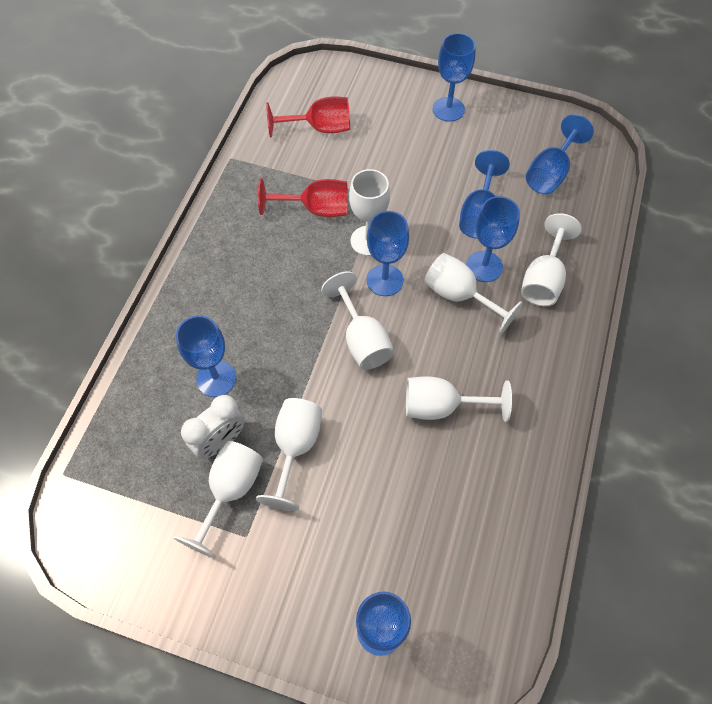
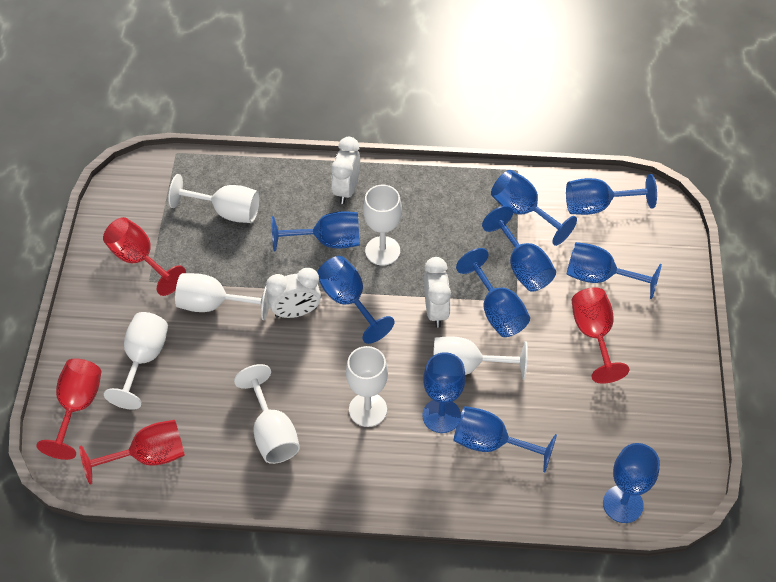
blue goblet: [176,315,236,397] [356,592,411,656] [367,211,409,296] [433,33,476,122] [459,150,510,239] [466,196,520,282] [526,114,594,194] = 7 -> [272,211,360,252] [317,256,394,344] [422,352,466,433] [454,406,557,472] [456,248,530,337] [482,205,556,292] [491,170,577,246] [566,174,657,215] [566,242,662,299] [603,443,660,523] = 10
red goblet: [258,179,348,217] [266,96,350,138] = 2 -> [37,358,101,460] [79,420,185,485] [103,217,186,296] [572,287,629,384] = 4
white clock: [181,395,245,459] = 1 -> [266,268,321,318] [331,137,360,204] [424,257,451,327] = 3

